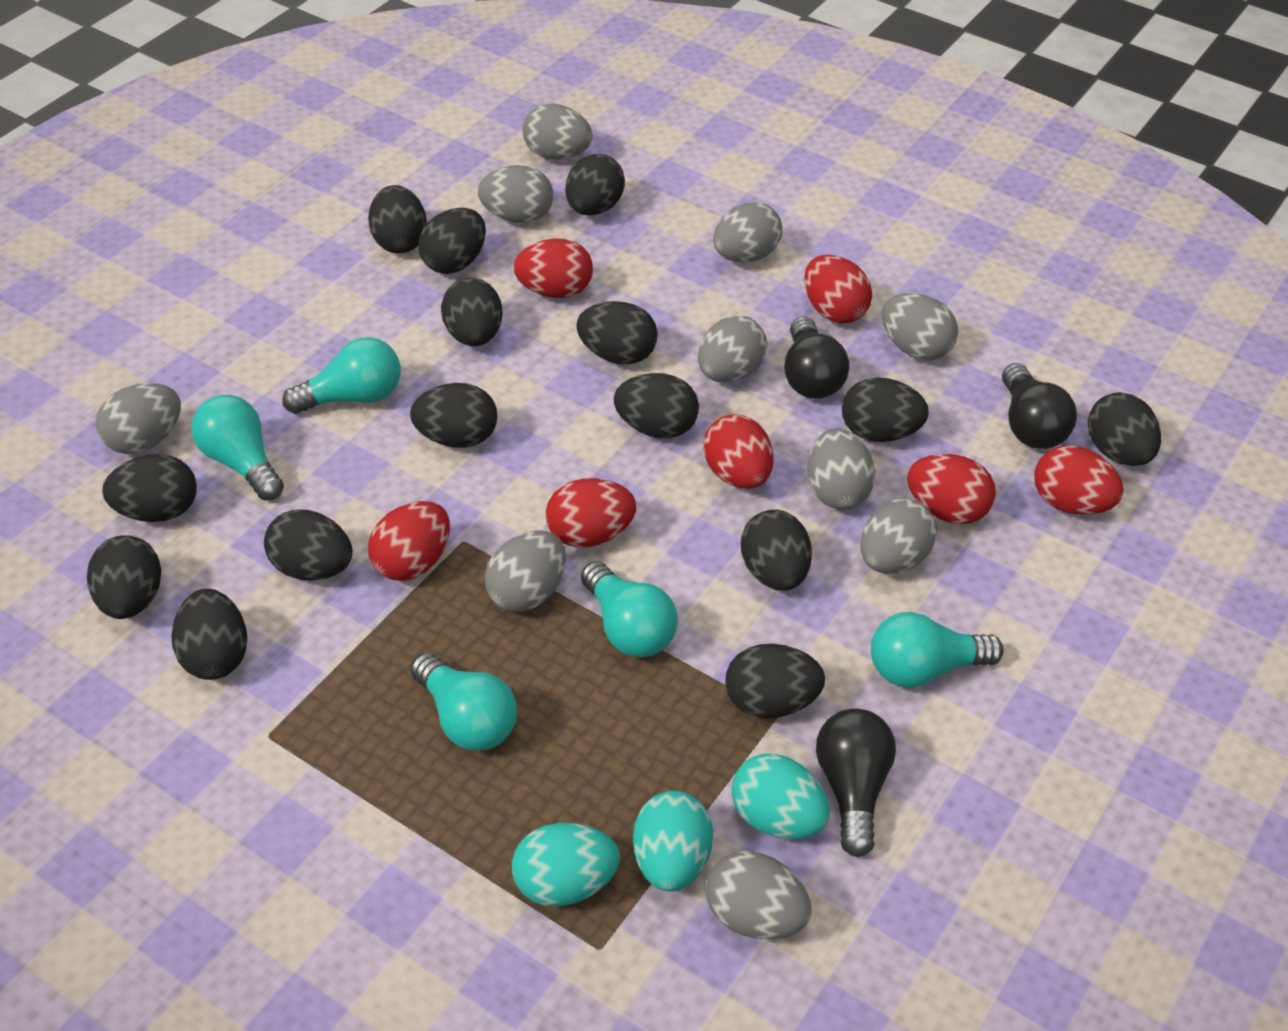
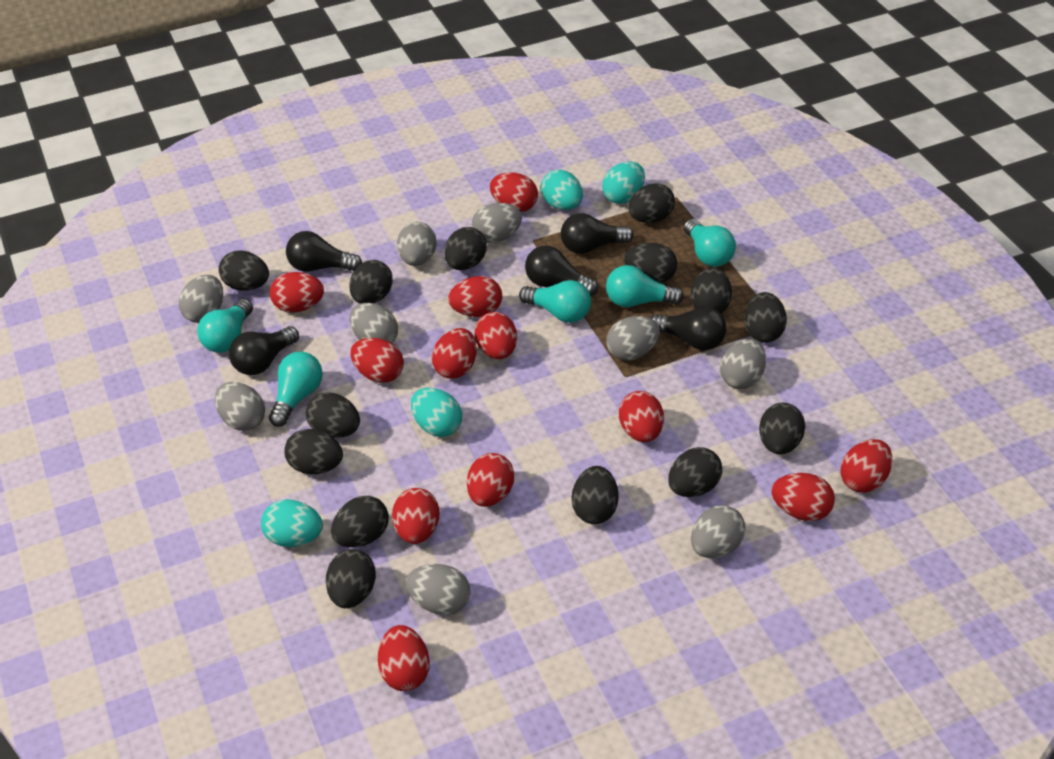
black egg: [87,535,162,619] [102,454,197,522] [171,589,248,680] [264,510,352,581] [368,185,427,253] [410,383,498,448] [418,208,486,274] [441,278,503,346] [565,154,625,216] [576,301,658,364] [614,373,699,438] [725,644,825,718] [741,510,812,591] [842,378,929,442] [1088,392,1161,466] = 15 -> [219,250,269,291] [285,429,343,474] [306,393,360,438] [326,549,376,608] [331,496,389,547] [349,260,393,304] [444,227,487,270] [572,466,619,524] [624,243,677,283] [628,183,675,223] [668,447,722,497] [691,267,732,314] [744,292,787,343] [759,403,805,454] = 14
black light bulb: [784,316,850,399] [816,708,896,857] [1002,363,1077,449] = 3 -> [229,326,299,375] [286,231,362,272] [525,245,598,296] [561,213,634,254] [651,307,726,350] = 5
grey egg: [96,383,181,454] [477,165,554,223] [484,530,566,612] [523,104,593,160] [698,316,767,383] [706,851,812,939] [713,202,782,263] [807,428,875,510] [860,498,937,574] [882,293,958,360] = 10 -> [179,275,223,323] [215,382,265,431] [350,303,398,343] [397,222,437,266] [406,564,471,615] [472,203,522,243] [606,316,660,361] [691,505,746,558] [720,339,766,389] = 9
red egg: [368,501,450,581] [513,238,593,298] [546,478,636,547] [703,414,774,489] [804,255,872,324] [907,454,996,524] [1034,445,1124,515] = 7 -> [270,272,324,313] [350,338,404,383] [378,625,430,691] [392,488,439,544] [432,328,477,379] [448,276,502,317] [467,453,514,507] [475,312,517,359] [490,172,538,212] [619,391,664,442] [771,473,835,521] [840,439,892,493] = 12
turquoise egg: [512,823,620,907] [633,791,713,891] [732,753,830,839] = 3 -> [261,499,323,547] [411,388,462,437] [541,170,583,210] [602,162,645,204] = 4

